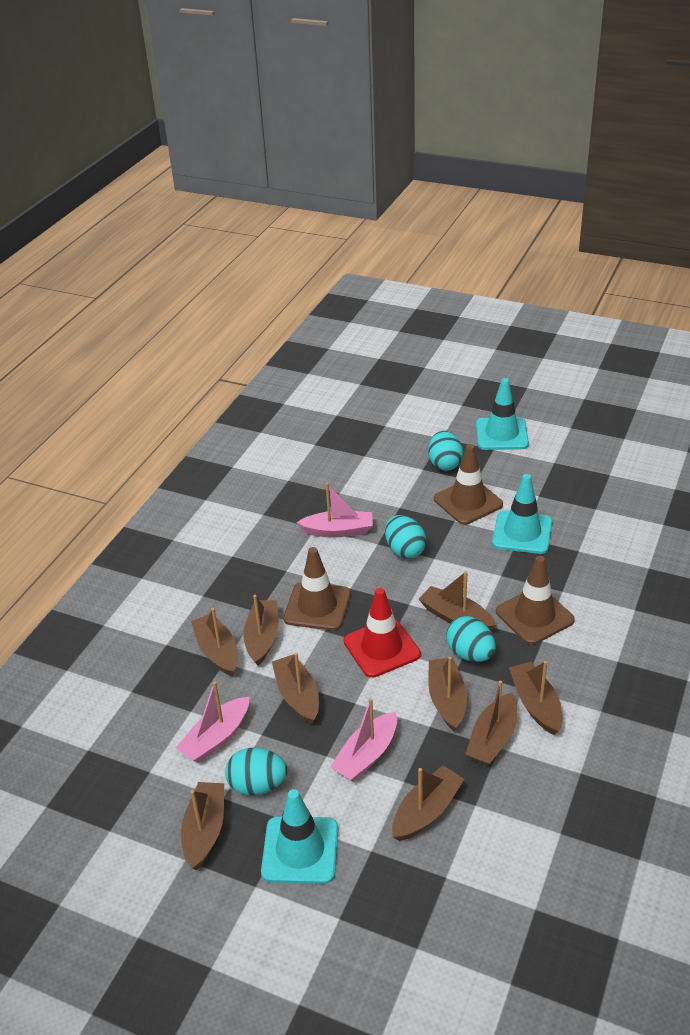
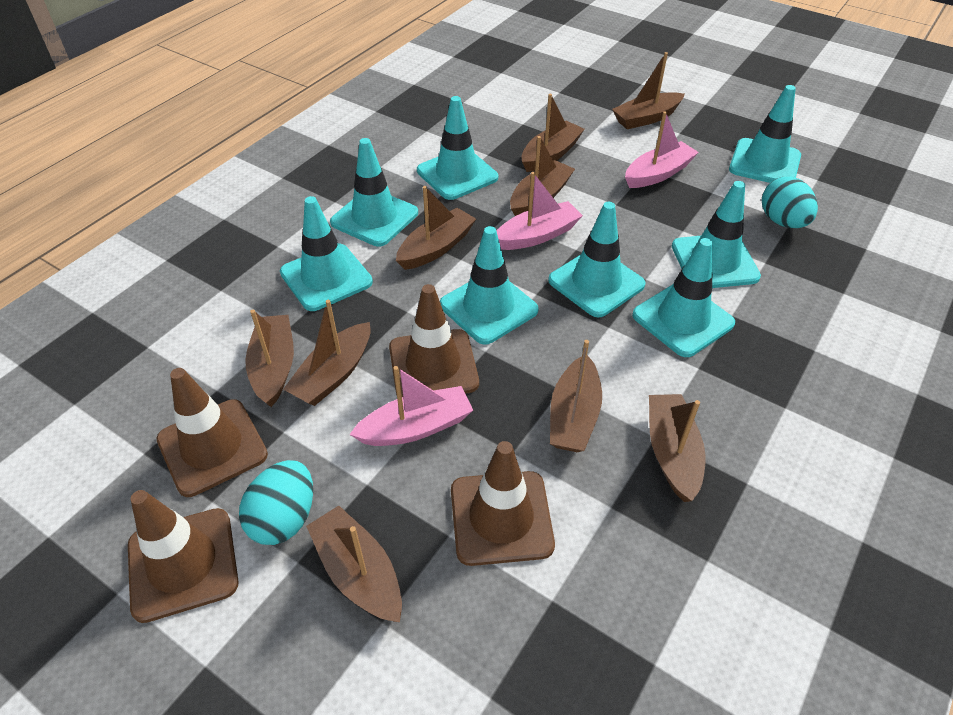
brown traffic cone: [283,547,351,631] [434,444,503,525] [496,556,575,645] = 3 -> [128,490,239,623] [156,368,268,497] [389,284,479,397] [451,441,555,566] = 4
red traffic cone: [344,588,421,678] = 1 -> none = 0
turquoise egg: [225,748,287,795] [385,515,426,559] [428,431,463,471] [446,616,496,662] = 4 -> [239,460,313,545] [762,177,818,228] = 2
turquoise traffic cone: [261,789,338,884] [476,378,529,450] [492,474,552,554] = 3 -> [280,196,373,311] [330,138,418,246] [417,96,498,200] [440,226,539,345] [548,202,646,317] [632,238,735,357] [672,181,761,288] [729,85,801,183] = 8

